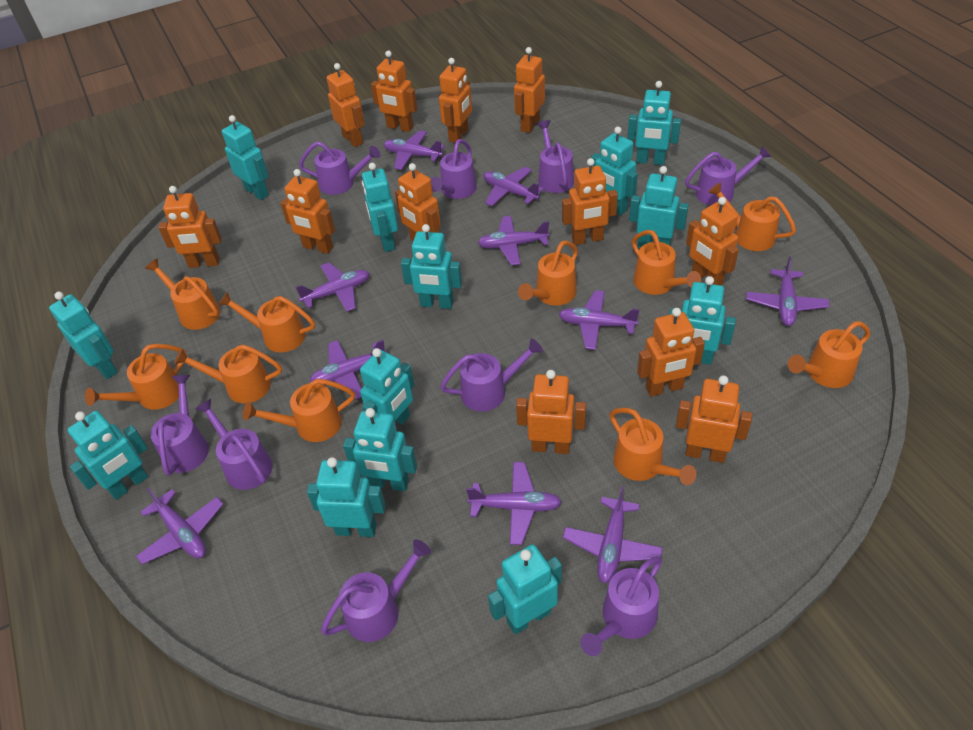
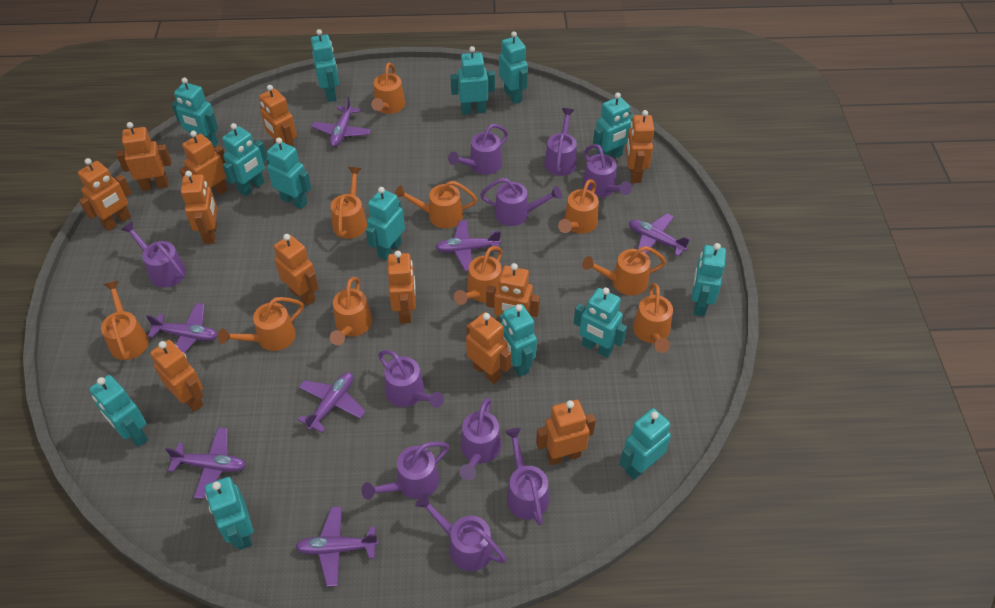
purple plane: [136,487,223,564] [296,262,370,312] [310,340,386,400] [384,131,445,170] [466,462,561,545] [478,216,550,265] [484,167,544,206] [558,290,640,350] [563,486,663,583] [746,257,829,326] = 10 -> [146,303,218,353] [165,427,246,499] [295,506,379,587] [298,372,366,433] [311,97,371,147] [435,220,501,271] [629,213,691,257] = 7
purple watering can: [150,375,209,476] [195,399,272,490] [299,142,381,195] [321,539,431,642] [431,139,477,199] [440,338,543,411] [537,120,574,193] [580,556,662,656] [685,146,772,205] = 9 -> [121,221,186,288] [361,442,449,500] [378,350,444,408] [415,493,506,571] [448,124,508,175] [459,398,502,480] [480,178,562,226] [505,428,549,525] [544,108,577,176] [583,144,632,197] = 10
turquoise robot: [49,292,118,379] [68,411,148,500] [222,115,269,200] [307,457,386,537] [343,408,417,491] [360,348,414,424] [362,163,398,252] [401,224,462,309] [488,544,562,634] [591,127,638,216] [627,81,681,165] [629,166,689,249] [669,276,736,365] = 13 -> [89,375,148,447] [172,77,219,148] [205,477,253,550] [222,123,267,196] [266,138,312,209] [311,29,339,102] [366,187,405,260] [450,46,495,115] [499,31,528,104] [499,304,537,377] [574,287,627,358] [593,93,634,158] [620,408,671,480] [692,243,726,316] = 14

